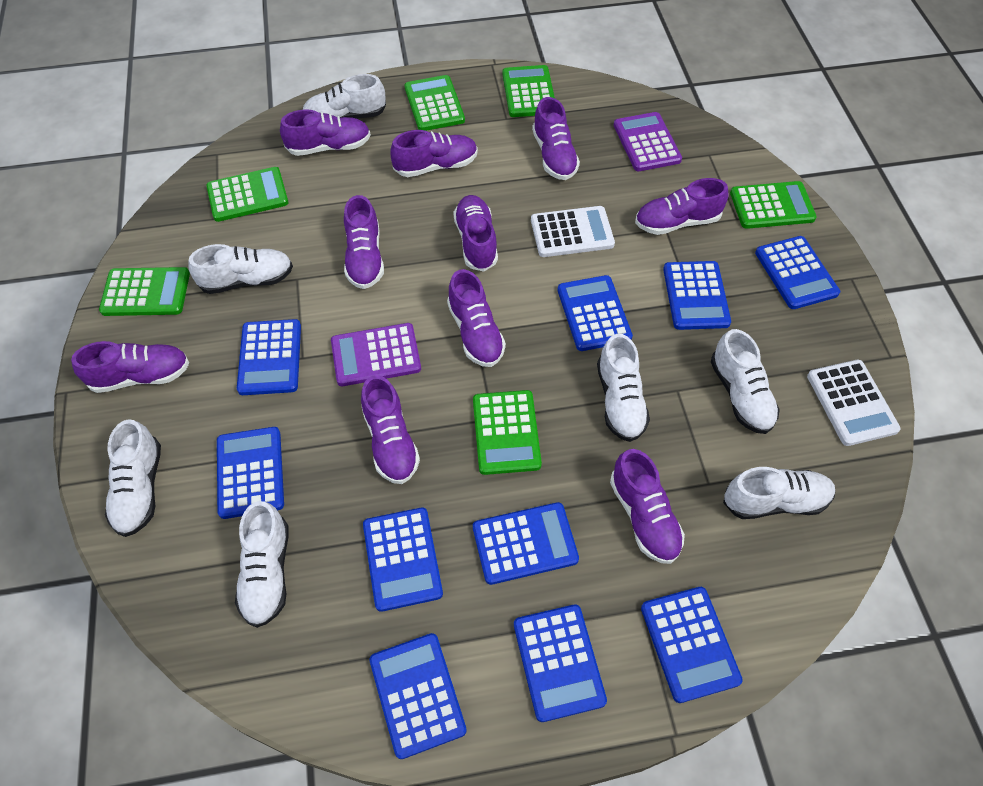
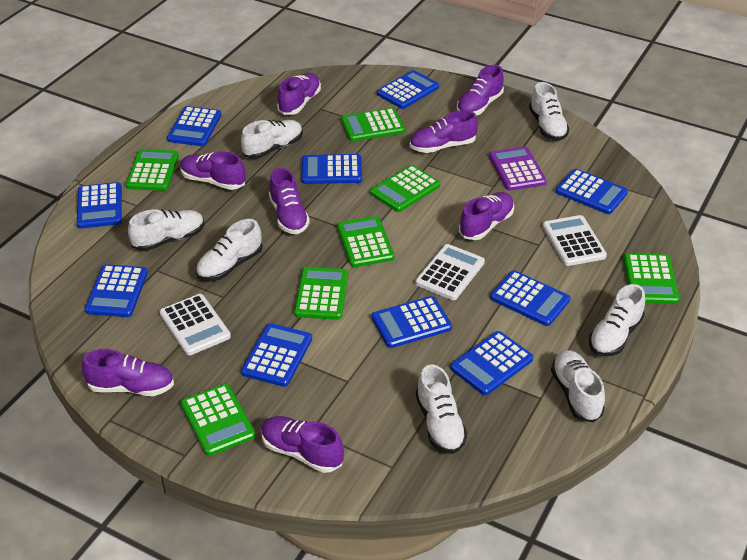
green calculator: [99,267,190,316] [206,167,288,222] [405,75,465,131] [473,390,542,475] [502,65,555,117] [730,181,817,229] = 6 -> [126,149,179,191] [181,384,256,456] [294,267,348,320] [337,216,395,267] [341,108,405,142] [370,165,440,212] [624,253,679,304] = 7
purple calculator: [331,323,421,386] [614,112,682,171] = 2 -> [489,146,547,191] = 1
purple shoe: [71,341,189,393] [280,109,371,156] [344,195,384,289] [361,375,420,484] [390,130,478,177] [447,269,506,367] [453,195,498,272] [532,97,580,180] [610,449,685,564] [635,178,729,235] = 10 -> [82,349,174,396] [180,151,246,190] [261,416,344,473] [269,168,310,234] [277,73,321,115] [410,110,478,153] [457,65,504,115] [459,192,514,240] = 8
white calculator: [531,206,615,257] [807,360,901,446] = 2 -> [159,294,231,356] [415,244,485,300] [542,215,607,266] = 3

